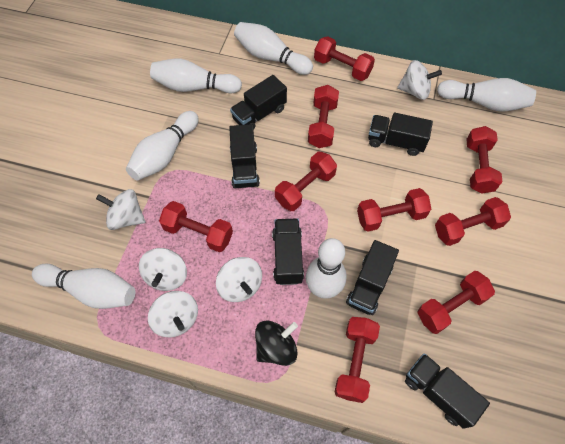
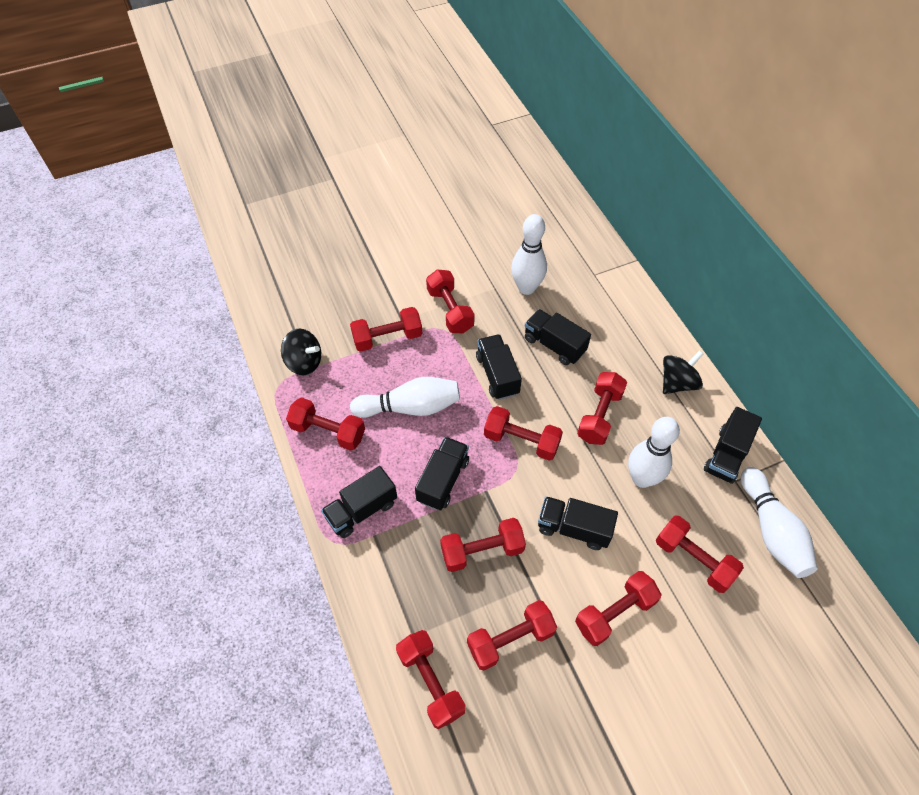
black spinning top: [255,320,298,366] = 1 -> [281,329,321,375] [663,350,704,394] = 2
red dumbbell: [159,201,233,252] [275,152,337,211] [308,85,339,148] [314,36,375,81] [335,317,380,403] [357,188,431,232] [417,271,495,334] [435,197,511,246] [466,126,502,193] = 9 -> [286,397,365,450] [350,307,423,352] [396,630,465,729] [426,270,475,333] [440,518,526,572] [467,600,557,670] [484,406,563,461] [575,571,662,646] [577,372,627,445] [656,516,744,593] = 10
white bowling pin: [32,264,135,309] [126,111,199,181] [150,58,242,93] [234,22,313,75] [306,238,347,299] [437,78,536,112] = 6 -> [350,377,460,418] [511,214,547,295] [628,417,680,488] [741,467,818,578] = 4
white spinning top: [96,189,145,230] [139,248,187,291] [148,291,198,337] [216,257,262,302] [397,60,442,100] = 5 -> none = 0

